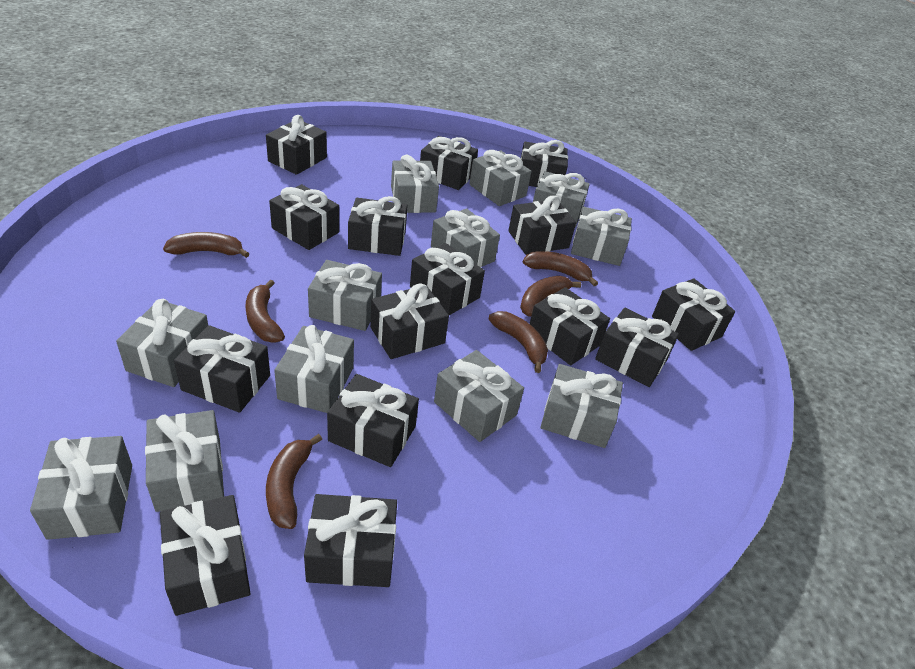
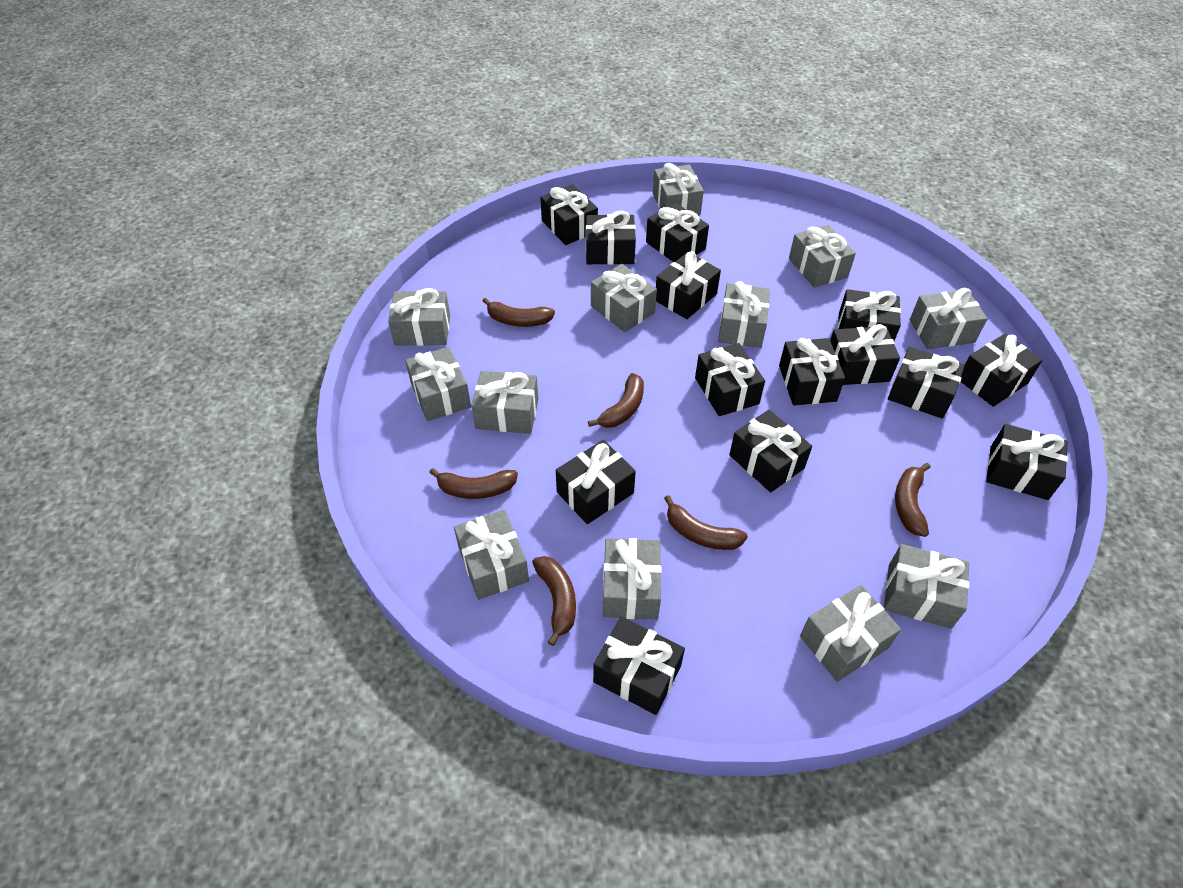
black gift: [160,495,251,616] [174,325,270,413] [266,115,327,175] [269,184,339,250] [304,494,397,587] [327,374,419,467] [348,196,408,256] [370,283,449,359] [410,243,485,315] [420,136,478,190] [508,195,576,255] [521,140,568,187] [529,287,610,365] [595,308,679,387] [652,278,735,351] = 15 -> [540,184,598,245] [556,440,636,524] [586,211,636,265] [593,616,685,715] [646,203,709,262] [656,251,721,319] [695,343,765,416] [729,410,812,492] [779,338,845,405] [830,324,900,385] [838,289,901,341] [888,347,965,419] [961,333,1042,407] [986,424,1068,500] = 14

